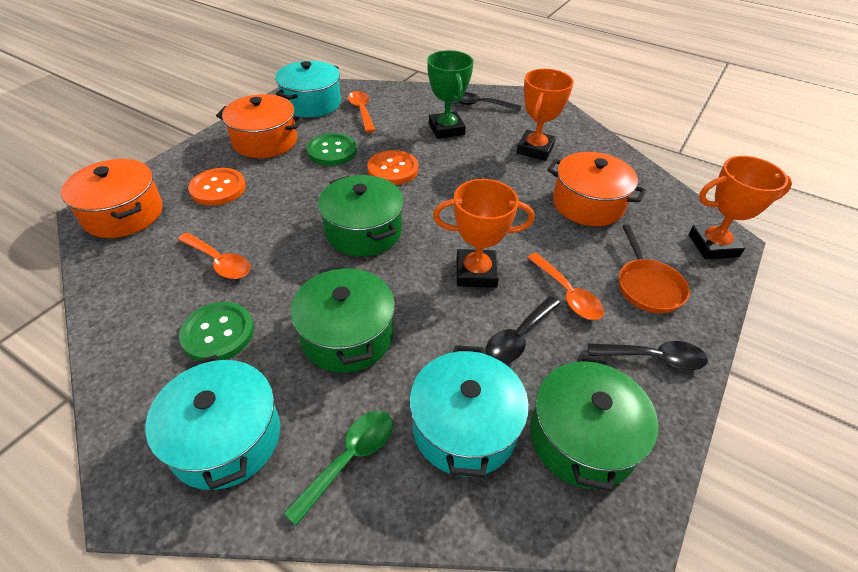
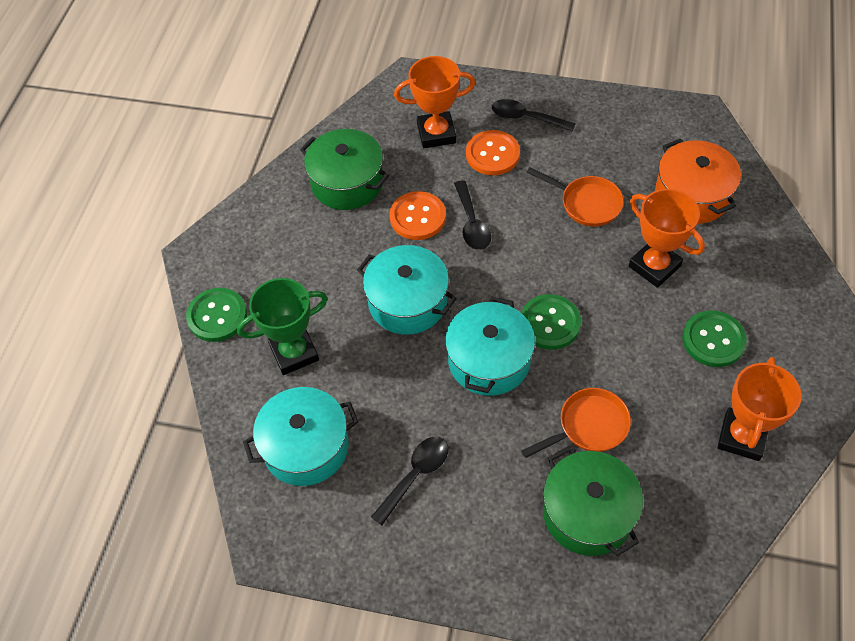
green button: [179,302,254,361] [307,133,357,166] = 2 -> [186,288,247,342] [521,294,581,350] [682,310,747,367] = 3
green pot: [290,265,395,373] [318,175,404,257] [530,355,658,491] = 3 -> [300,129,389,210] [543,446,643,556] = 2
green spoon: [283,411,393,526] = 1 -> none = 0
orange pan: [619,224,690,313] = 1 -> [521,388,631,458] [527,167,624,227] = 2
orange pot: [61,159,163,238] [216,94,303,158] [547,152,646,226] = 3 -> [655,139,741,224] = 1
orange spoon: [177,233,250,279] [348,91,375,133] [527,253,604,320] = 3 -> none = 0

